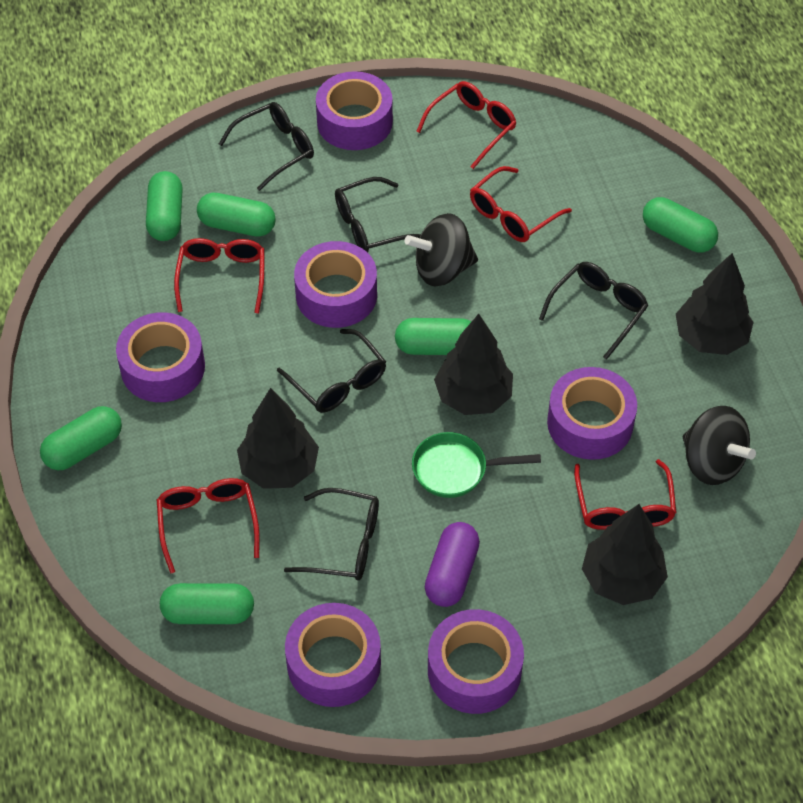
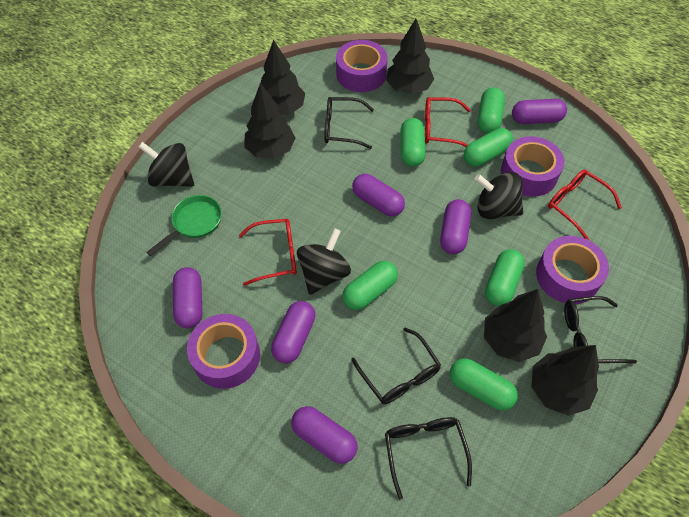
black glasses: [219,102,314,191] [277,329,386,413] [284,488,379,581] [335,177,421,252] [539,262,648,360] = 5 -> [324,97,374,149] [351,328,441,404] [385,417,472,500] [564,296,637,363] = 4
black spinning top: [405,213,478,286] [683,406,756,485] = 2 -> [139,142,194,187] [297,228,351,295] [475,172,523,219] = 3
black tree: [237,388,319,489] [434,314,513,415] [582,504,668,605] [676,253,754,355] = 4 -> [244,83,295,159] [261,40,305,115] [386,19,434,94] [484,289,547,362] [531,345,599,416] = 5
purple capsule: [425,522,480,607] = 1 -> [173,267,203,328] [271,301,315,363] [291,406,358,464] [352,174,405,216] [440,199,471,254] [512,99,567,124] = 6
purple tape: [116,312,205,402] [285,603,381,707] [294,241,377,328] [316,71,393,150] [428,609,524,714] [547,367,637,460] = 6 -> [187,314,260,389] [336,40,388,92] [501,136,565,197] [536,236,609,304] = 4
red glasses: [157,478,260,573] [174,238,264,314] [416,81,517,169] [470,166,572,242] [574,459,677,530] = 5 -> [239,219,297,286] [425,97,471,147] [548,169,622,240] = 3

